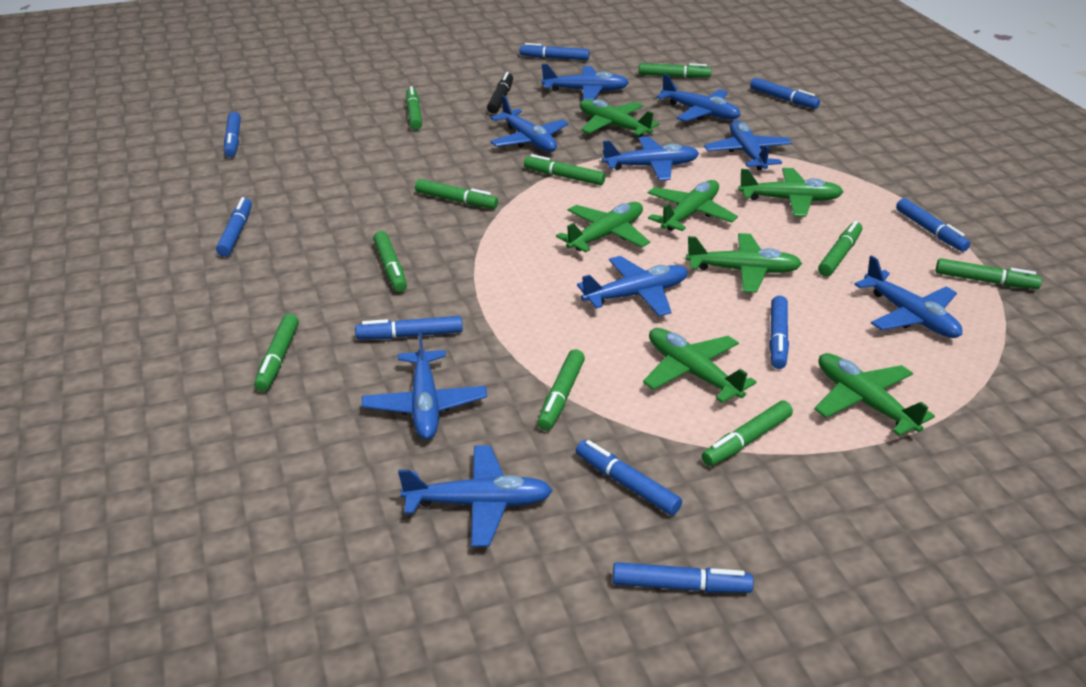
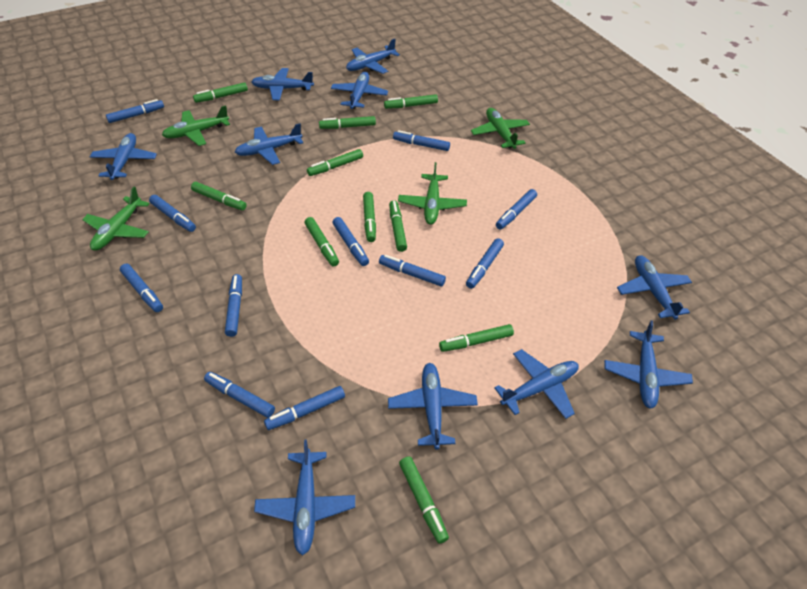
black marker: [487,72,513,114] = 1 -> none = 0
blue marker: [216,197,252,257] [224,112,241,157] [355,316,463,339] [520,43,590,60] [576,440,682,515] [613,562,754,593] [750,78,820,109] [769,296,789,369] [896,198,970,252] = 9 -> [106,99,164,123] [120,264,163,312] [149,195,196,232] [204,372,275,418] [225,274,242,337] [264,386,345,430] [332,217,369,266] [379,255,446,286] [393,130,450,151] [466,238,504,289] [496,189,537,229] = 11
blue plane: [362,330,487,440] [398,445,553,547] [490,95,568,152] [542,64,629,100] [577,256,688,316] [602,136,699,181] [656,74,741,121] [704,120,792,170] [854,255,963,338] = 9 -> [90,133,157,180] [235,123,303,165] [251,68,314,101] [254,439,355,556] [331,72,388,109] [346,39,400,74] [388,363,478,450] [494,349,579,419] [604,320,693,409] [617,255,692,320] = 10
green plane: [556,202,650,252] [580,99,660,137] [643,328,757,403] [648,180,738,231] [686,233,802,293] [738,168,844,217] [815,353,935,436] = 7 -> [82,187,150,251] [162,106,230,146] [398,162,467,225] [471,108,530,149] = 4

